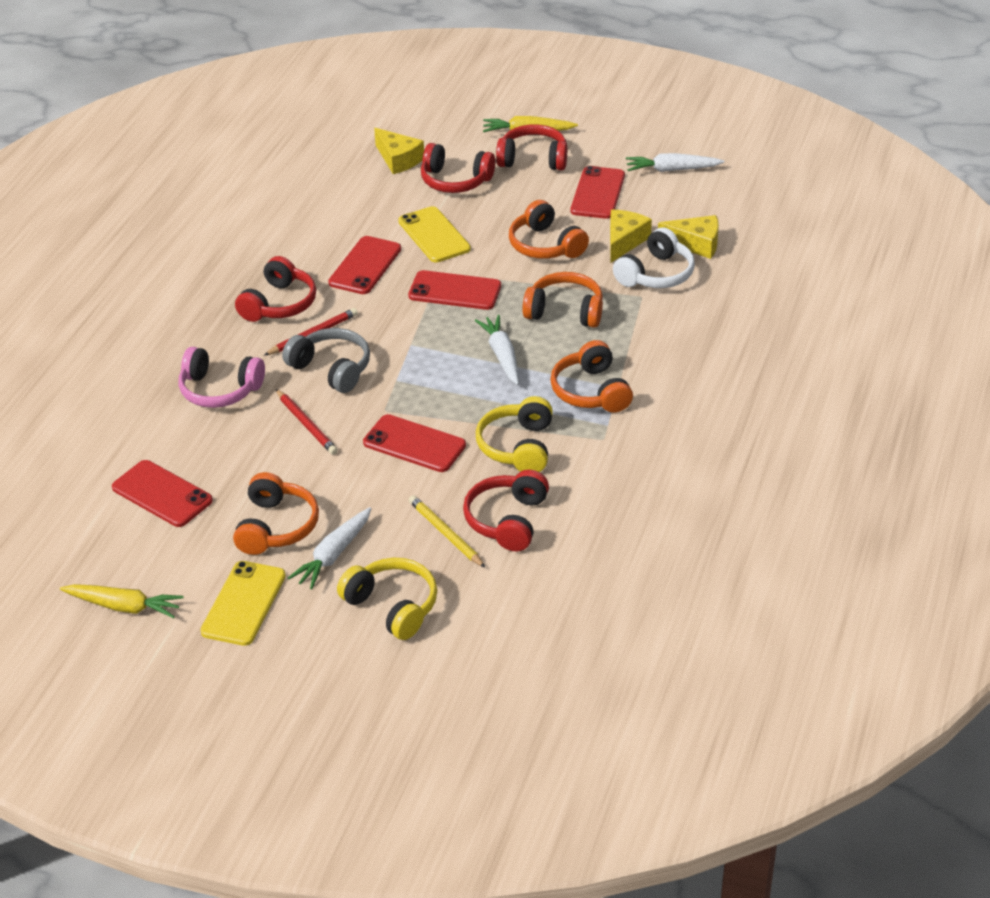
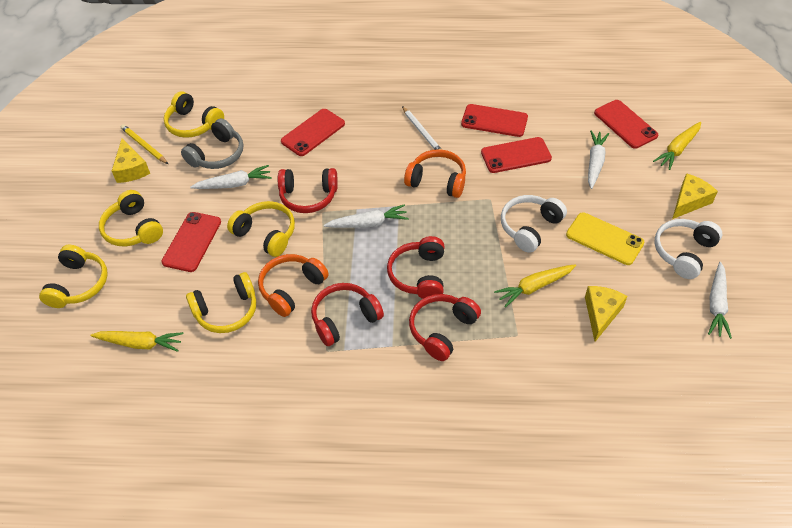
orange headphones: [233,472,319,555] [509,200,589,259] [522,272,603,328] [550,340,633,413] = 4 -> [258,254,329,317] [404,149,466,198] = 2
pink headphones: [179,347,265,408] = 1 -> none = 0
red pencil: [264,308,358,355] [276,389,338,455] = 2 -> none = 0
white carrot: [288,507,372,589] [475,315,519,385] [626,153,725,172] = 3 -> [190,165,272,189] [324,204,409,228] [588,130,609,189] [708,262,732,339] = 4
white headphones: [613,227,695,288] = 1 -> [501,195,567,253] [654,219,722,279] = 2
white pencil: none = 0 -> [402,106,442,150] = 1
yellow carrot: [60,584,184,618] [483,116,578,132] = 2 -> [90,331,184,352] [494,264,576,308] [653,122,701,170] = 3
yellow headphones: [337,558,437,640] [476,396,553,472] = 2 -> [39,245,108,308] [99,190,163,246] [164,91,224,138] [186,272,256,333] [227,201,295,257] = 5
yellow phone: [200,561,286,646] [398,206,471,262] = 2 -> [566,212,644,265] = 1

